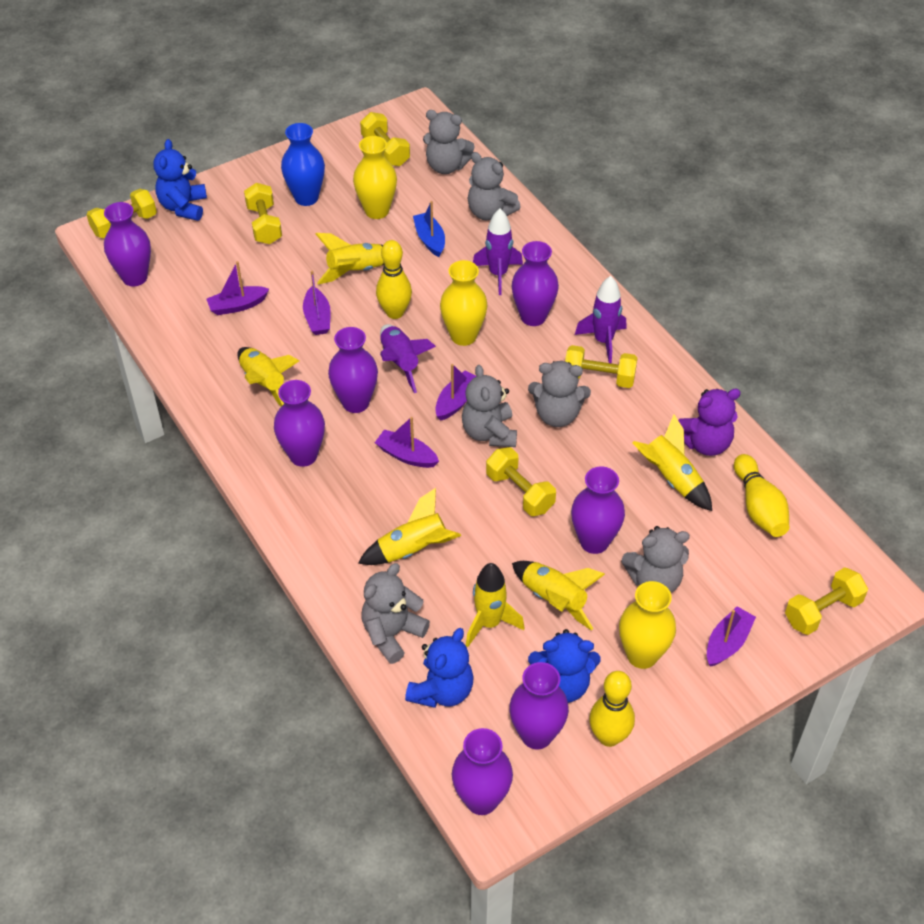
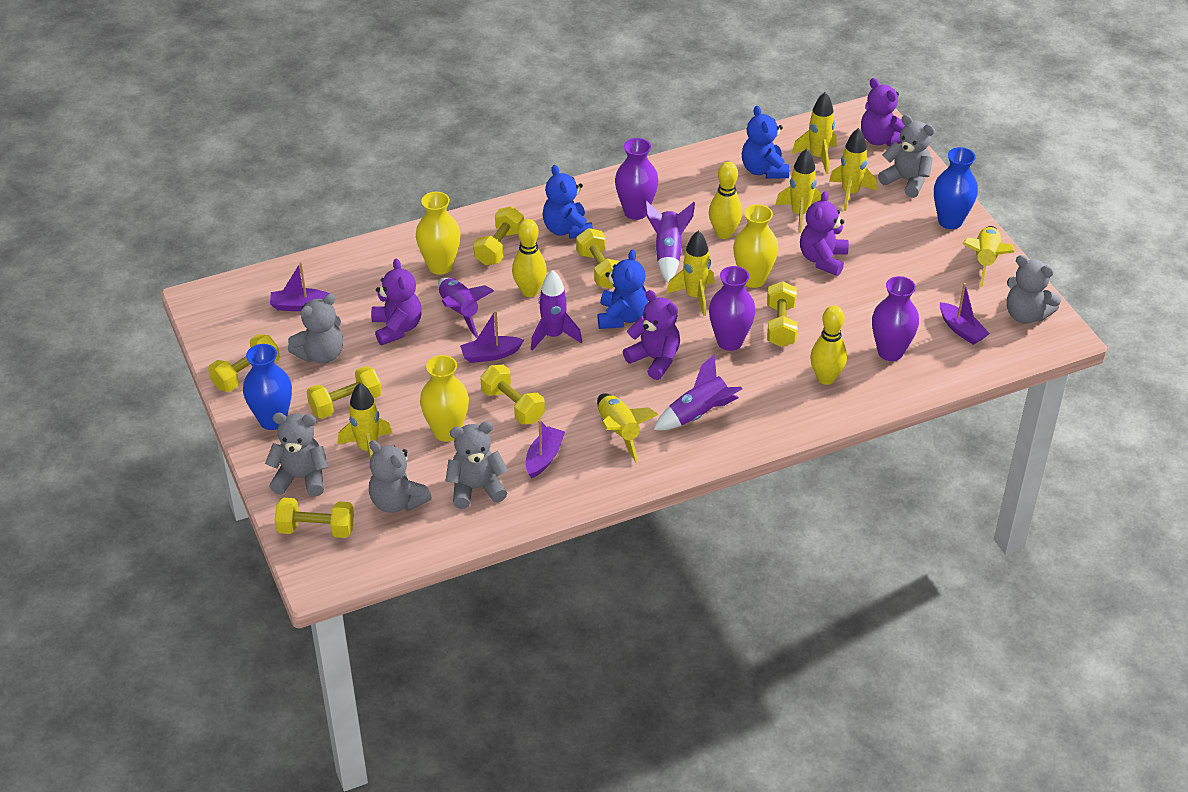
blue boat: [413,201,445,257] = 1 -> none = 0
blue vase: [281,123,325,206] = 1 -> [243,344,292,430] [934,147,978,229] = 2
purple boat: [206,261,269,315] [303,270,331,335] [375,417,439,468] [435,364,476,421] [707,606,756,667] = 5 -> [270,262,329,311] [460,310,524,363] [526,420,565,478] [940,283,990,345] = 4
purple rocket: [380,324,436,393] [473,209,523,295] [575,276,626,363] = 3 -> [438,277,494,338] [531,270,582,351] [645,201,695,283] [653,355,742,430] = 4
purple teddy bear: [678,389,741,456] = 1 -> [371,258,422,345] [623,290,680,380] [800,191,849,276] [861,78,905,146] = 4
purple vase: [104,202,151,286] [274,380,325,467] [328,327,378,413] [452,728,513,815] [509,662,569,749] [512,241,559,326] [571,466,625,554] = 7 -> [615,138,658,220] [709,266,756,351] [872,276,919,361] = 3
yellow dumbbell: [86,189,157,238] [244,183,282,244] [360,112,410,166] [486,447,556,516] [565,345,638,388] [785,567,868,635] = 6 -> [208,334,280,392] [274,498,354,538] [306,366,382,419] [474,206,524,265] [480,365,545,424] [576,228,620,289] [767,281,797,347] = 7
yellow rocket: [237,347,299,406] [315,233,384,285] [358,488,461,565] [466,563,525,647] [512,561,605,631] [632,415,712,511] = 6 -> [338,383,392,458] [597,393,658,462] [666,231,714,316] [776,148,822,233] [792,92,836,174] [829,128,877,211] [963,226,1014,287] = 7

